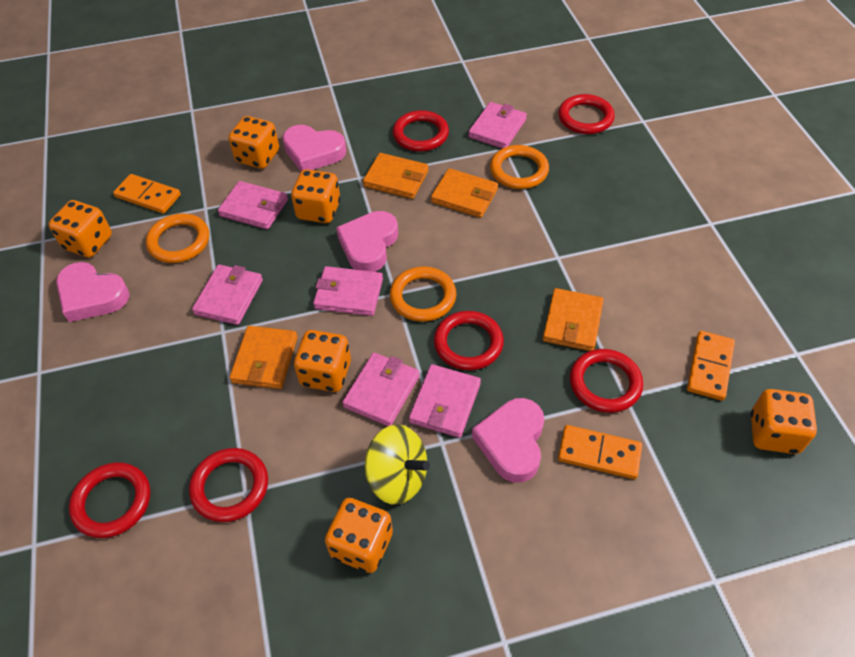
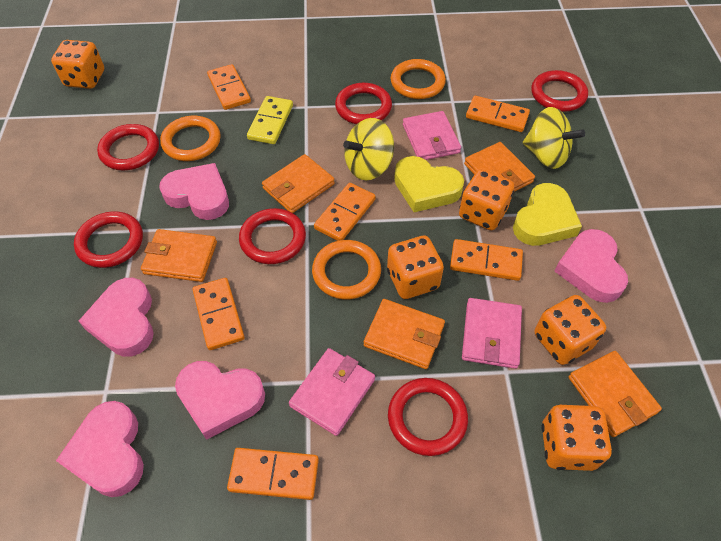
orange dice: [48,200,112,258] [228,116,279,169] [291,169,341,223] [294,330,351,392] [325,498,393,573] [750,389,817,454] = 6 -> [51,40,104,89] [387,236,444,299] [459,169,515,231] [535,295,606,365] [541,404,612,471] = 5
orange domino: [113,174,181,214] [558,425,642,479] [687,331,735,401] = 3 -> [193,278,245,350] [207,64,251,110] [227,448,319,500] [314,183,376,241] [450,239,523,281] [466,96,530,132] = 6
orange wallet: [230,326,298,389] [363,153,428,199] [431,168,498,218] [543,288,604,351] = 4 -> [141,229,217,282] [262,154,335,213] [364,299,445,369] [464,142,535,192] [569,351,662,437] = 5
pink heart: [56,262,130,322] [282,125,346,171] [336,211,398,272] [472,398,545,483] = 4 -> [56,401,144,497] [79,278,154,357] [159,163,229,220] [175,361,265,440] [554,229,628,303] = 5
pink wallet: [192,264,263,325] [218,181,288,229] [313,266,383,316] [342,353,420,426] [409,364,481,438] [468,102,527,149] = 6 -> [289,348,375,436] [403,111,461,160] [462,298,522,369] = 3
yellow domino: none = 0 -> [247,96,293,144] = 1
yellow heart: none = 0 -> [394,156,464,212] [513,183,582,246] = 2
yellow spinning top: [365,424,430,505] = 1 -> [343,118,394,180] [523,107,585,169] = 2

